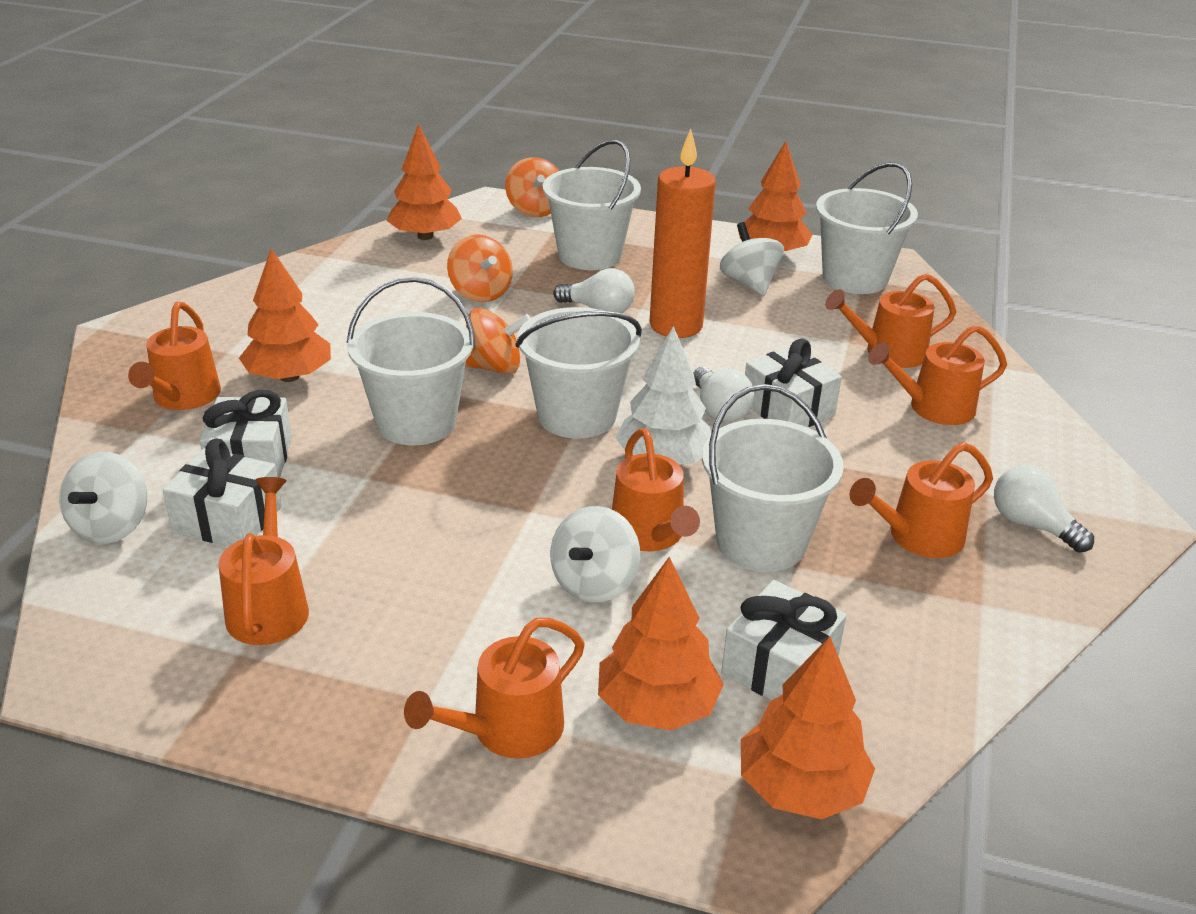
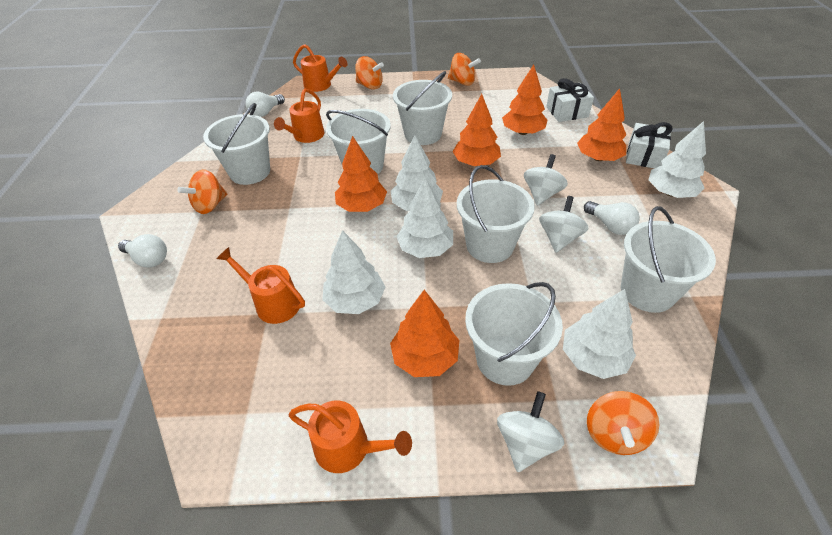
orange candle: [650,129,716,338] = 1 -> none = 0
orange spinning top: [447,234,513,303] [465,308,531,374] [505,157,559,217] = 3 -> [177,169,227,214] [355,56,384,90] [448,53,481,86] [587,391,659,455] = 4
orange watering can: [128,302,221,410] [219,477,309,645] [404,618,585,759] [612,428,700,551] [825,273,957,368] [850,442,993,558] [868,325,1007,425] = 7 -> [216,247,305,324] [274,88,324,143] [289,401,412,473] [293,44,348,92] = 4
white bucket: [347,277,475,445] [515,307,642,439] [543,140,641,270] [702,384,844,572] [816,162,918,294] = 5 -> [203,103,270,185] [326,109,391,174] [393,71,452,145] [457,165,535,263] [465,282,563,386] [621,206,716,313] = 6
white gift: [163,439,282,546] [200,390,292,478] [721,580,847,700] [745,339,842,427] = 4 -> [546,78,594,122] [626,122,673,168] = 2
white tree: [615,326,711,465] = 1 -> [323,230,385,314] [391,135,443,211] [396,178,453,258] [563,289,636,379] [649,121,706,198] = 5

